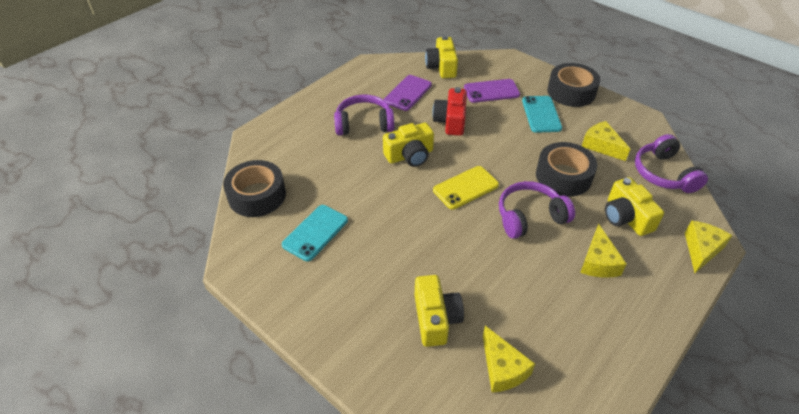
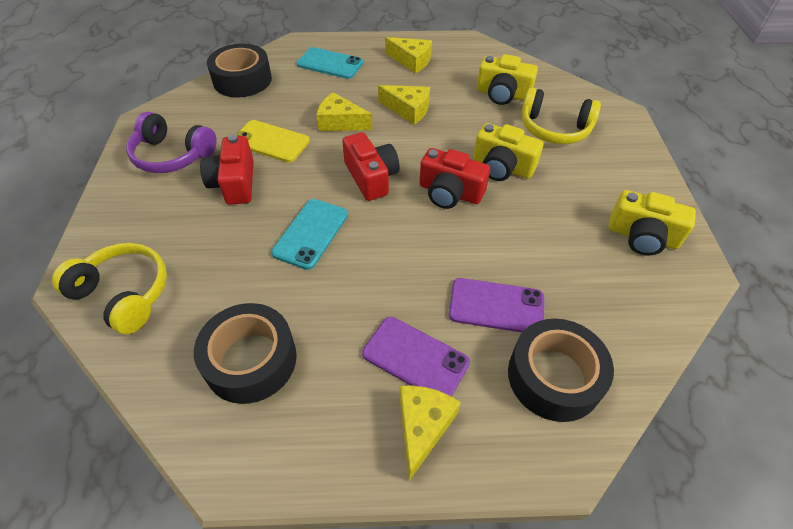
purple headphones: [334,95,394,136] [499,181,575,239] [635,134,708,193] = 3 -> [126,112,217,173] = 1
red camera: [432,87,467,136] = 1 -> [200,135,254,205] [342,132,400,201] [420,148,490,209] = 3
yellow camera: [383,123,434,167] [415,275,464,347] [425,36,458,78] [605,177,664,236] = 4 -> [473,123,543,181] [477,54,538,105] [609,190,696,255] = 3
yellow headphones: none = 0 -> [52,243,167,334] [521,88,601,144] = 2

